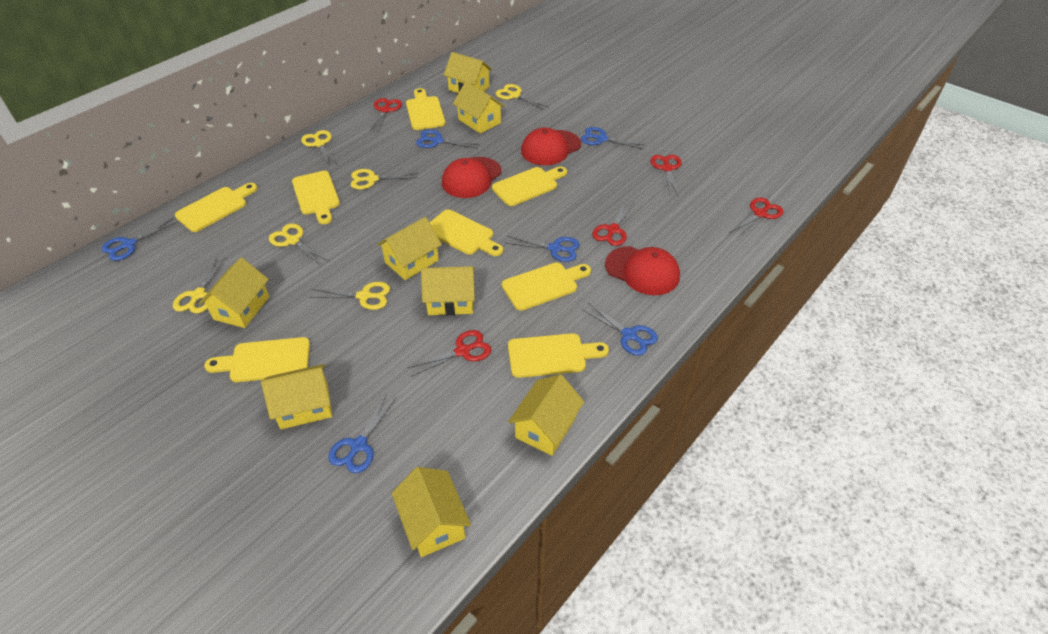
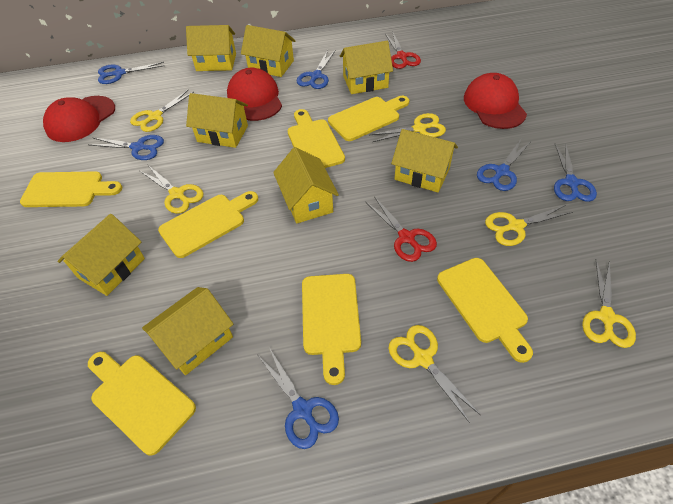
red scissors: [369,98,402,132] [407,330,491,377] [592,201,635,246] [650,155,681,197] [729,198,783,238] = 5 -> [366,196,437,262] [385,33,421,69] = 2
yellow cutting board: [175,183,257,232] [204,337,310,382] [292,171,340,224] [406,88,445,130] [429,209,503,256] [492,167,567,206] [502,263,591,311] [508,333,609,378] = 8 -> [20,172,122,207] [88,352,196,456] [158,191,258,258] [287,109,345,168] [302,274,361,385] [328,96,409,141] [437,258,533,363] = 7

